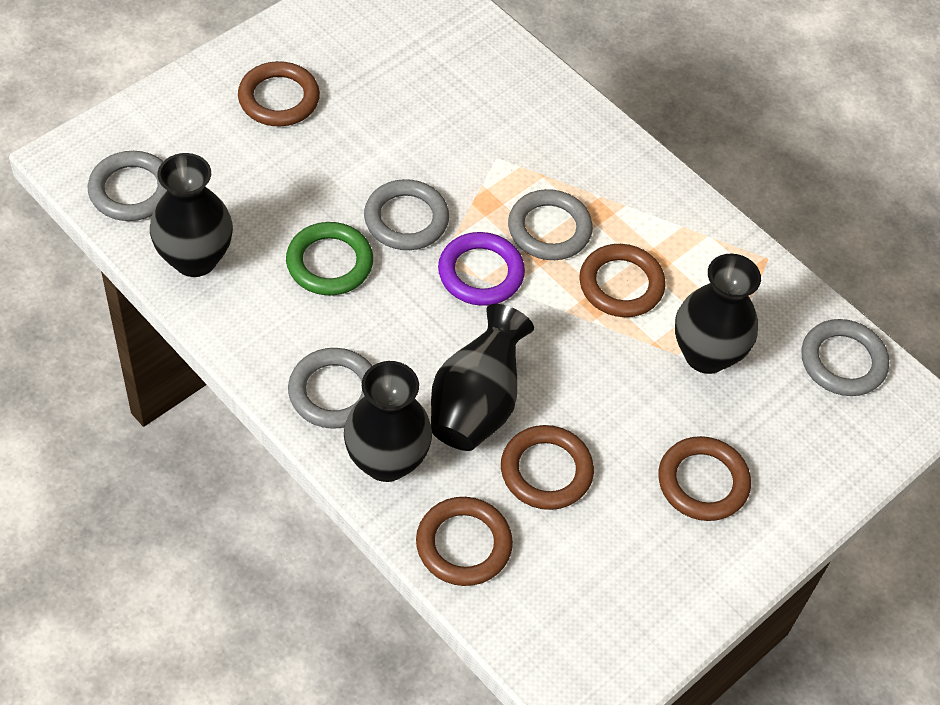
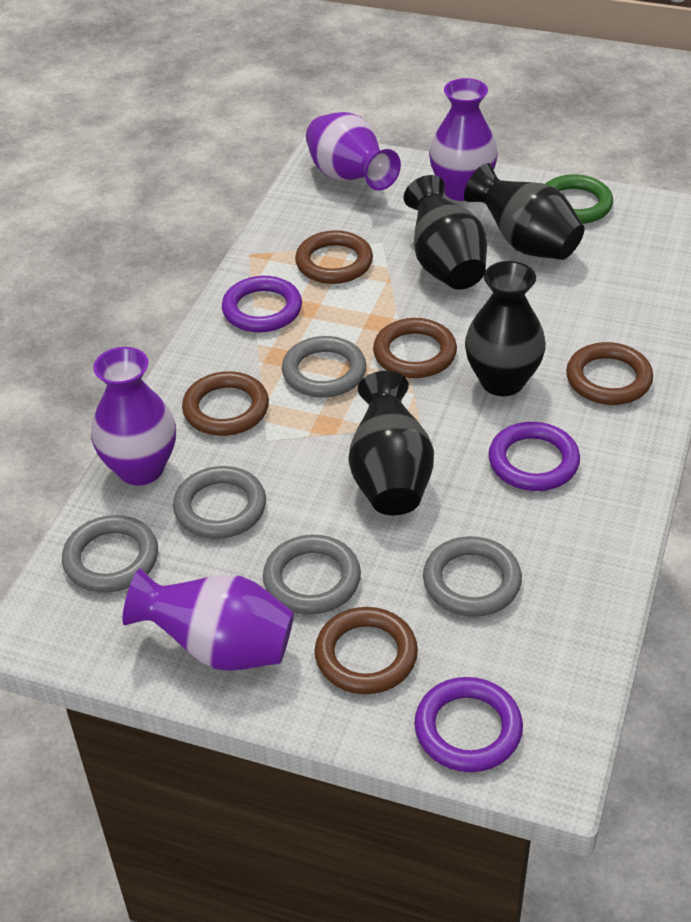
purple ring: [438,232,525,306] = 1 -> [222,276,302,332] [414,677,523,772] [488,422,580,491] = 3
purple vase: none = 0 -> [91,347,176,486] [122,568,294,671] [306,112,401,191] [429,78,498,201] = 4

